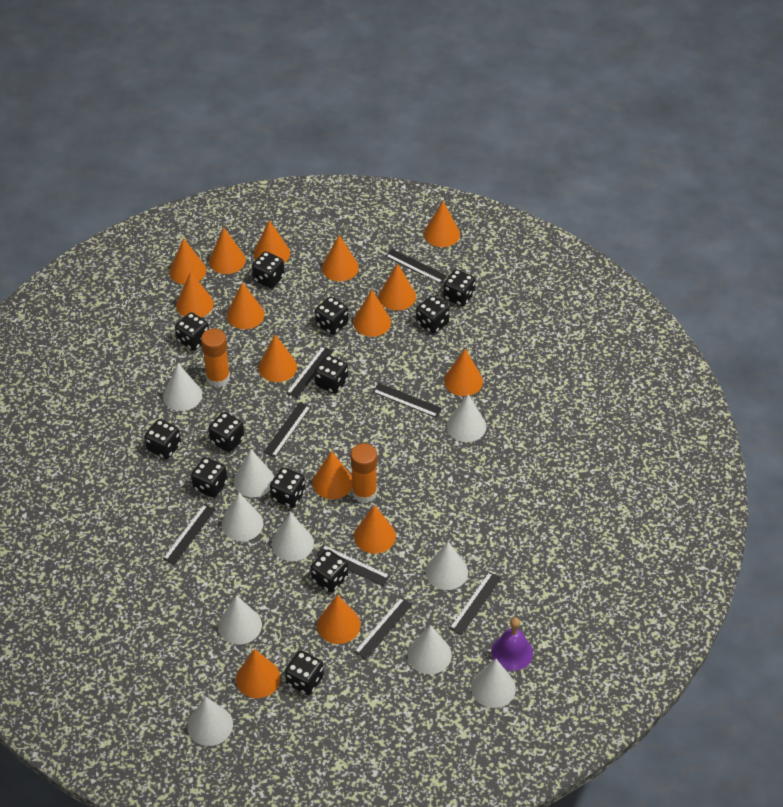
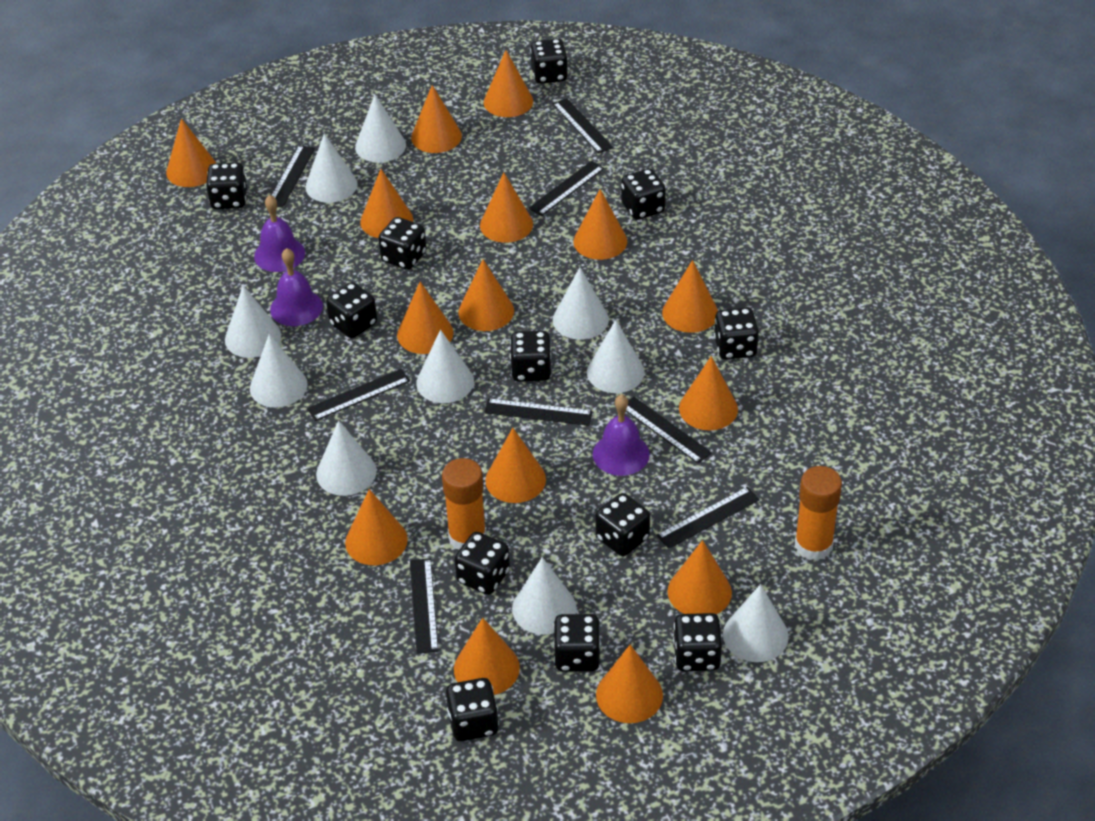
purple bell: [491,617,533,671] = 1 -> [254,195,305,272] [270,248,323,326] [593,394,650,476] = 3

